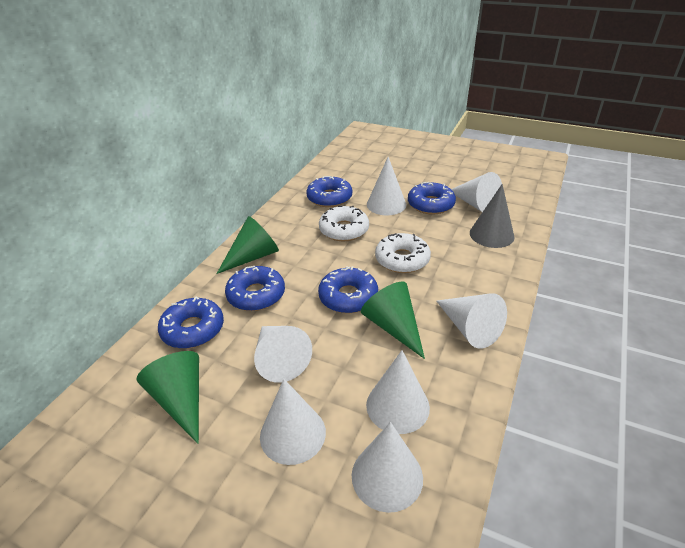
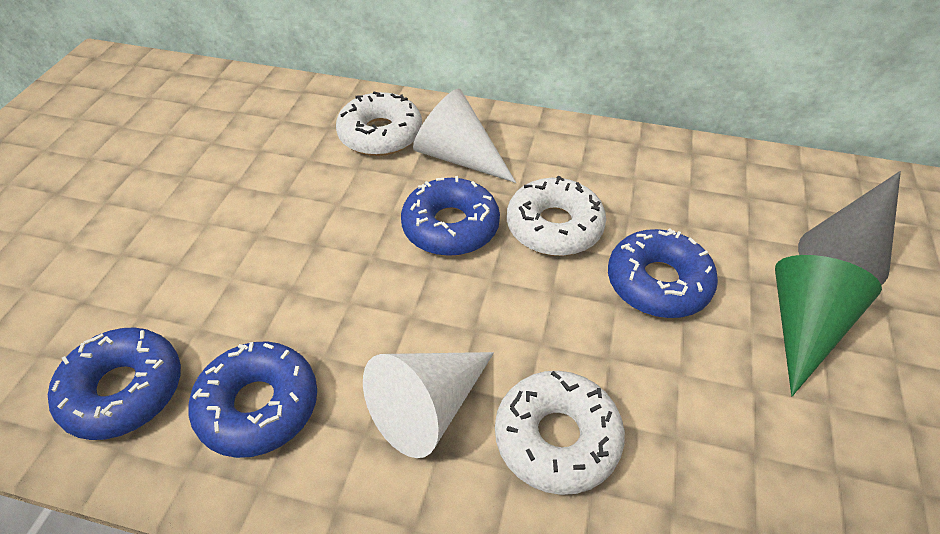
blue donut: [158,296,224,349] [225,266,285,311] [306,176,352,207] [318,266,378,313] [408,182,456,215] = 5 -> [48,327,181,440] [189,341,317,458] [401,176,500,256] [608,229,718,318] = 4
green cone: [137,351,199,444] [217,216,279,274] [361,281,425,359] = 3 -> [775,255,882,396] = 1
white cone: [254,326,312,383] [260,379,326,465] [352,422,423,513] [366,350,430,434] [367,157,406,215] [436,293,507,349] [451,172,502,212] = 7 -> [363,352,494,458] [413,89,516,183] = 2
white donut: [319,206,369,241] [375,233,431,273] = 2 -> [336,92,422,156] [495,371,625,495] [507,175,606,256] = 3

